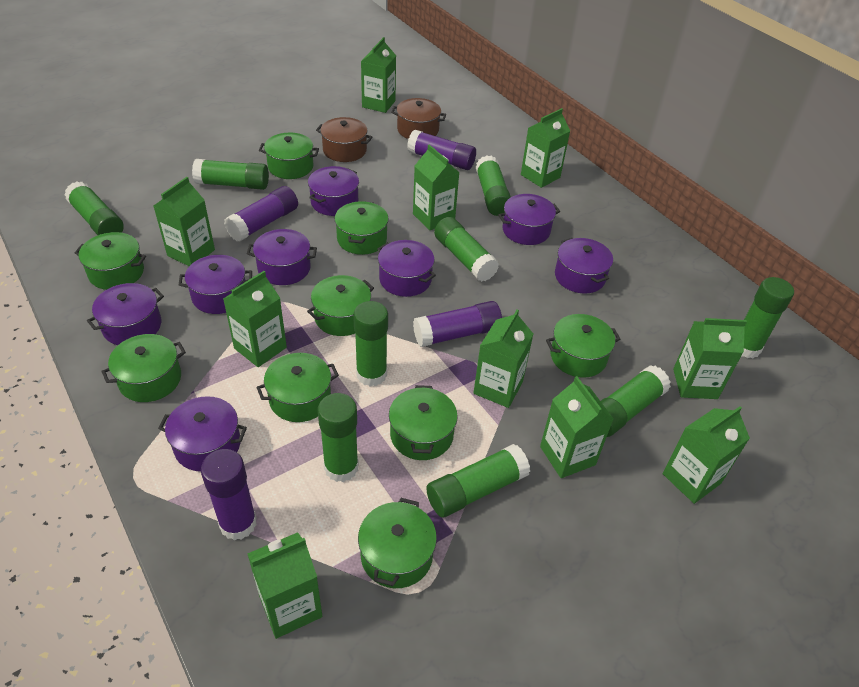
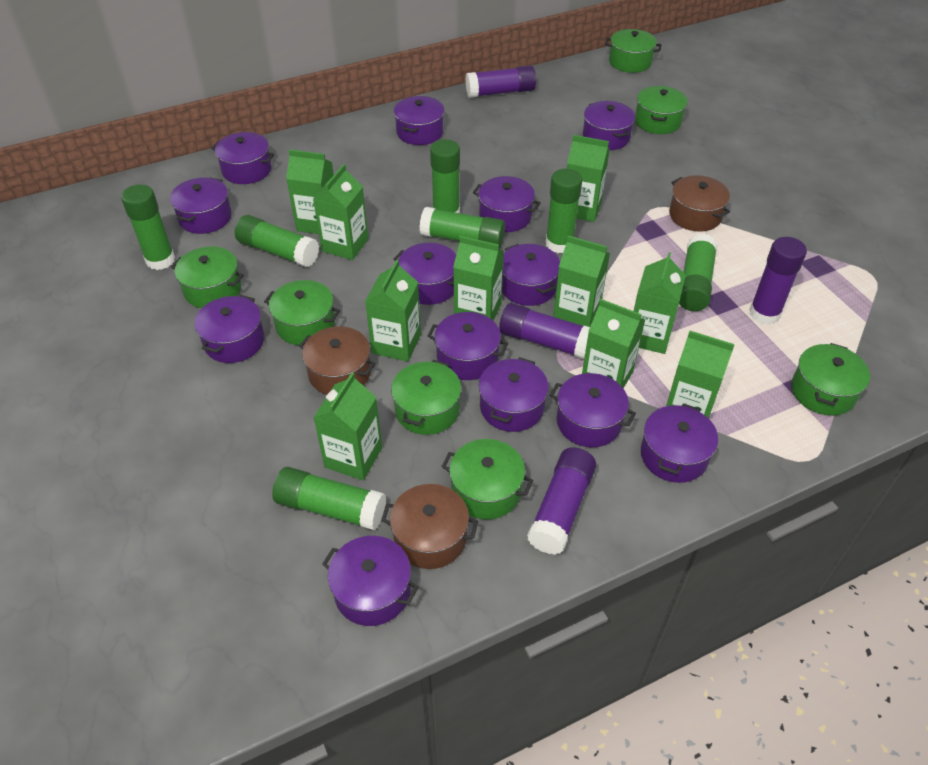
brown pot: [316,117,372,162] [391,98,446,139] = 2 -> [299,326,376,395] [381,484,478,569] [669,175,730,232] = 3
green glue stick: [64,181,124,235] [192,159,269,190] [318,393,359,482] [353,301,388,386] [426,444,530,517] [434,217,499,282] [476,155,511,216] [601,365,671,437] [742,277,794,358] = 9 -> [121,184,175,270] [235,215,319,267] [272,467,386,530] [420,207,505,248] [430,139,460,213] [546,169,582,253] [679,234,718,311] = 7
green pot: [74,232,146,290] [101,334,186,402] [256,353,339,422] [259,133,319,179] [307,275,374,336] [335,201,389,255] [358,498,437,588] [389,385,458,460] [546,314,621,378] = 9 -> [171,246,244,308] [264,280,340,345] [391,360,461,435] [441,439,533,520] [605,29,661,73] [635,86,688,134] [791,343,870,416] = 7
purple pot: [87,283,164,345] [158,396,247,471] [179,255,252,314] [247,229,317,285] [308,166,359,216] [377,240,436,297] [498,194,560,245] [555,238,613,294] = 8 -> [170,177,232,234] [195,295,264,363] [211,132,274,184] [322,536,419,626] [394,96,444,145] [394,243,456,305] [427,312,508,380] [473,176,541,232] [479,357,549,432] [502,244,560,306] [550,373,636,447] [583,101,635,150] [641,403,718,483] = 13

